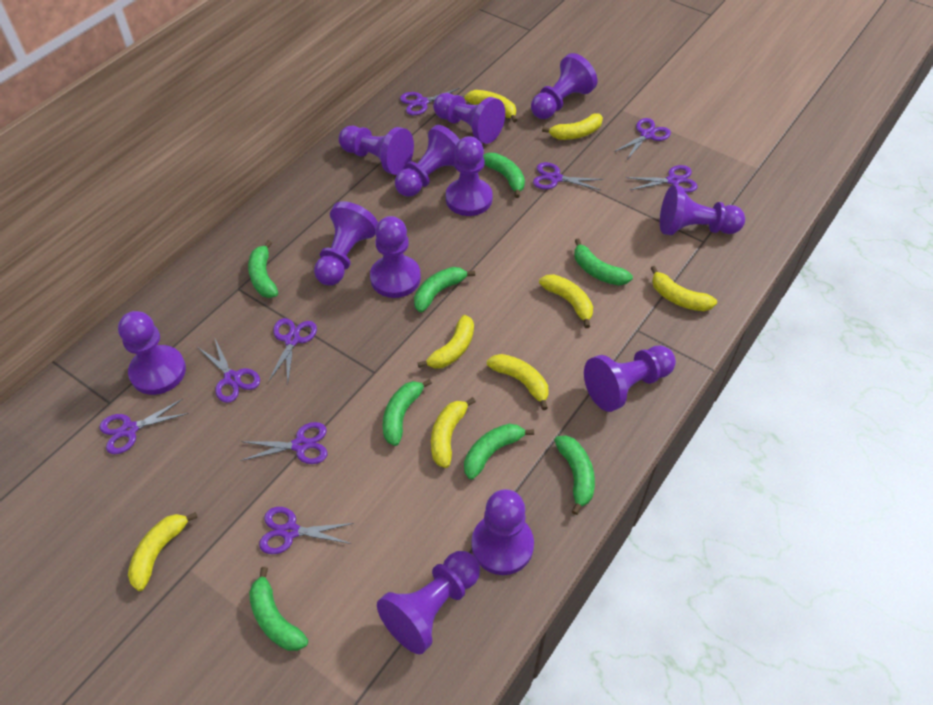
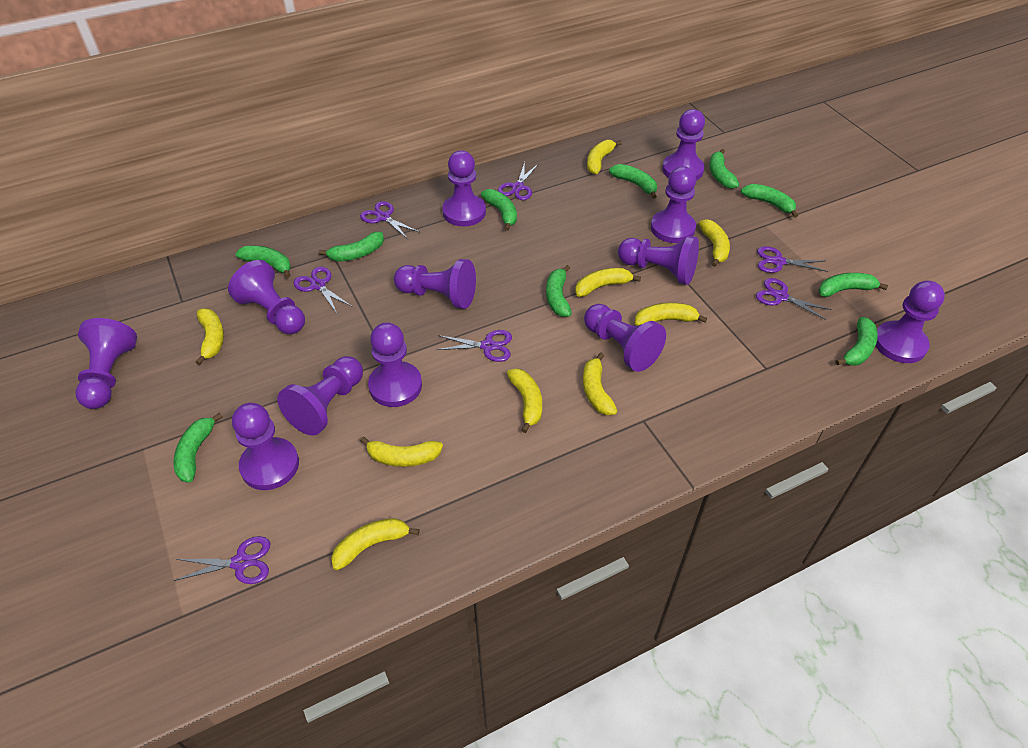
green banana: [248,240,278,298] [249,567,308,651] [383,379,432,446] [414,267,475,312] [464,424,534,480] [483,153,525,198] [554,436,595,515] [574,239,633,286] = 8 -> [174,412,223,483] [235,246,291,278] [319,232,384,262] [481,189,517,231] [546,265,572,317] [609,164,657,199] [709,149,739,189] [741,184,798,218] [819,273,888,297] [836,317,878,366] = 10
purple scissors: [99,399,189,454] [199,339,260,403] [241,422,327,464] [259,507,354,554] [268,318,317,382] [400,88,465,115] [533,162,603,190] [614,118,671,159] [626,165,698,193] = 9 -> [173,536,270,584] [293,266,351,313] [360,201,419,239] [436,330,512,362] [498,162,538,200] [756,278,832,320] [757,246,828,273] = 7
yellow banana: [128,512,198,591] [418,315,474,369] [431,397,476,468] [465,90,517,123] [487,354,549,410] [539,274,593,328] [542,113,603,140] [650,266,717,311] = 8 -> [196,308,224,365] [331,518,420,570] [360,437,443,467] [507,368,542,433] [575,268,641,297] [583,353,617,415] [587,140,622,174] [635,303,707,326] [699,219,730,267] = 9

